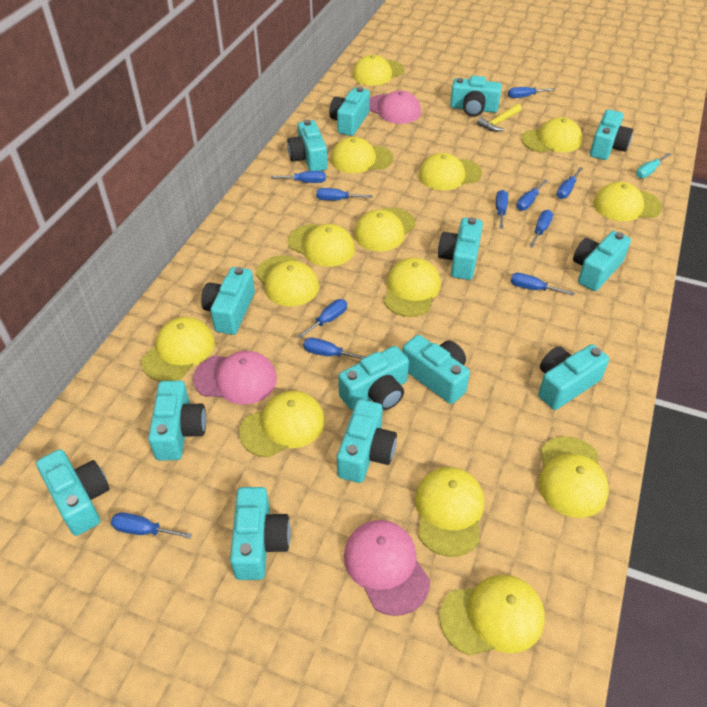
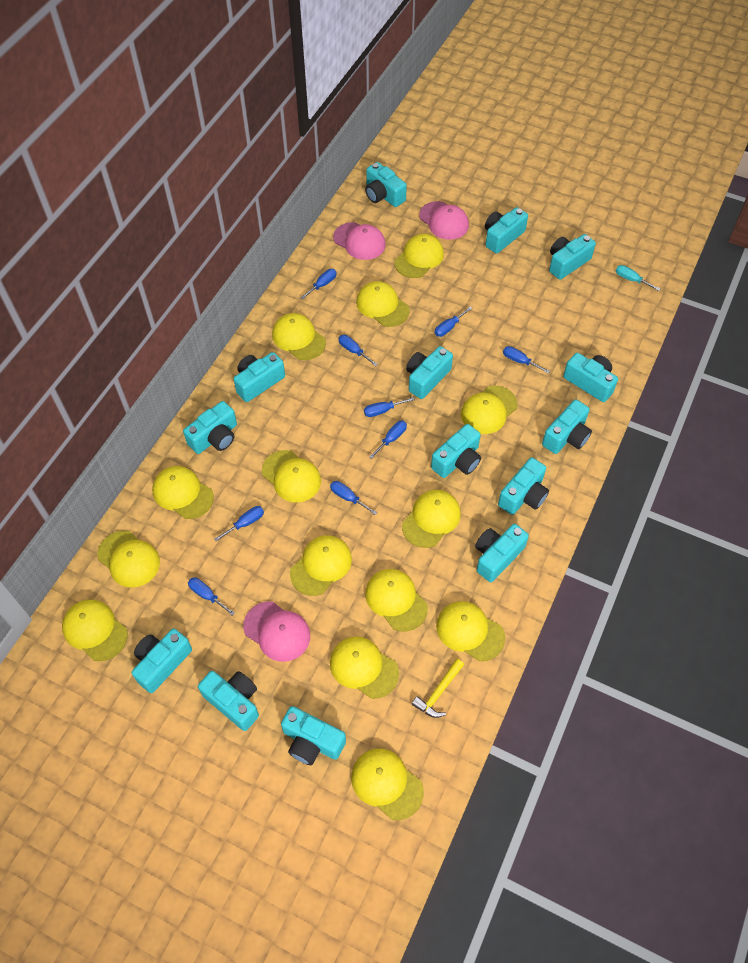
blue screwdriver: [111,512,192,539] [271,171,326,183] [297,299,347,339] [303,338,366,359] [316,188,373,200] [496,190,508,229] [508,87,555,98] [510,273,575,296] [516,179,548,211] [529,210,553,248] [557,167,583,199] = 11 -> [188,577,235,616] [214,506,264,542] [300,269,337,300] [330,481,377,515] [338,335,378,366] [364,397,415,417] [369,421,407,459] [435,307,472,337] [503,346,550,373] = 9

